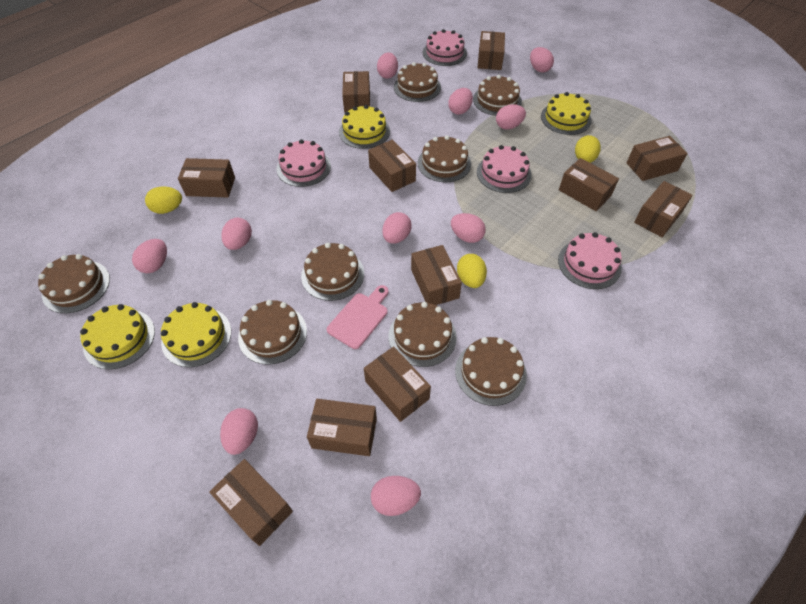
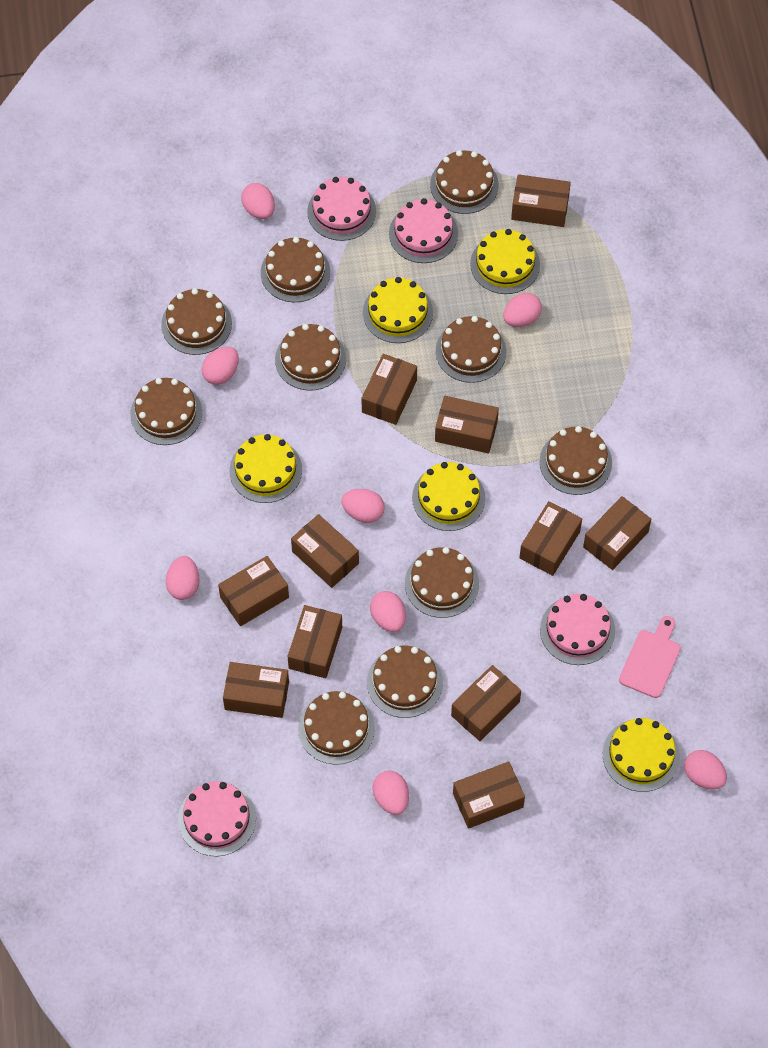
brown cake: [38,254,110,313] [238,300,307,365] [301,243,364,301] [389,302,457,367] [394,62,441,102] [418,135,471,182] [455,337,527,406] [473,75,522,116] = 8 -> [130,378,202,445] [161,288,232,355] [261,237,330,302] [275,324,346,391] [298,691,375,765] [367,646,443,718] [405,547,479,618] [430,150,499,214] [436,316,506,383] [539,426,612,495] = 10
pink egg: [132,239,167,273] [220,408,258,455] [221,218,252,250] [371,476,421,516] [377,52,398,79] [382,212,412,244] [448,88,473,115] [451,213,486,243] [496,104,526,130] [530,47,554,73] = 10 -> [166,556,200,600] [202,347,239,385] [241,183,275,219] [341,489,385,523] [370,591,406,632] [373,771,409,815] [503,293,542,327] [684,750,727,789] = 8
yellow cake: [80,304,155,369] [161,302,231,367] [339,105,390,149] [541,92,592,135] = 4 -> [230,434,302,503] [363,277,433,343] [412,462,485,531] [470,229,540,294] [602,718,680,792] = 5
yellow egg: [145,187,182,214] [457,254,487,288] [575,135,601,163] = 3 -> none = 0

